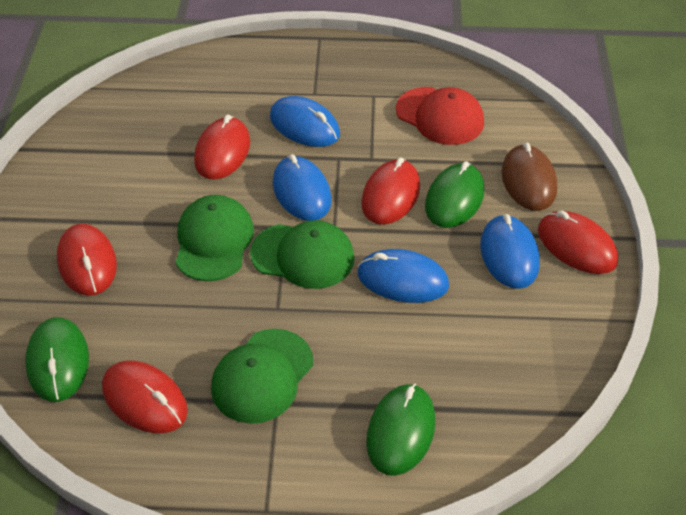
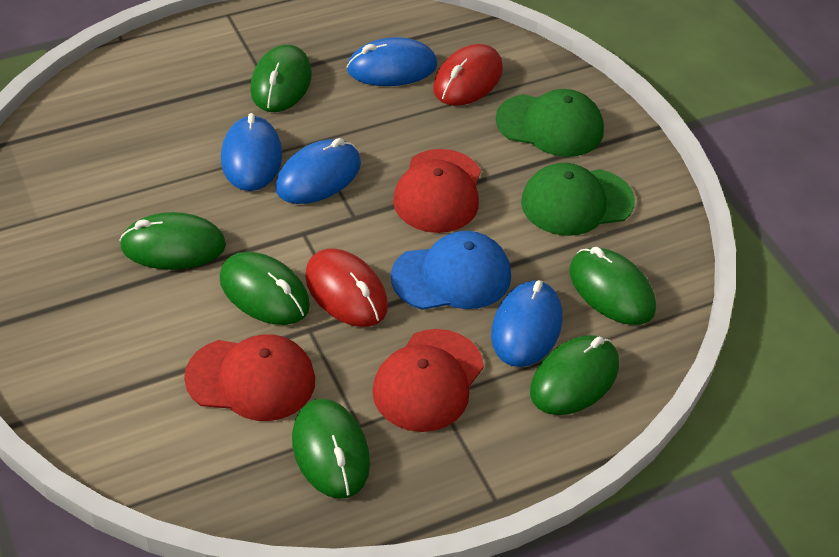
blue cap: none = 0 -> [391,231,511,310] = 1
brown mouse: [501,143,557,211] = 1 -> none = 0
green cap: [176,195,254,281] [211,329,313,424] [250,220,355,289] = 3 -> [496,89,604,157] [521,163,635,236] = 2
green mouse: [25,317,89,402] [366,384,435,476] [425,161,485,228] = 3 -> [119,212,226,270] [219,252,310,325] [250,45,312,112] [292,399,370,499] [530,335,619,415] [569,247,656,325] = 6
red cap: [396,87,484,145] = 1 -> [184,334,315,421] [372,329,484,432] [393,149,481,233] = 3
red mouse: [57,223,117,296] [102,361,188,433] [194,115,250,179] [361,157,420,225] [538,210,618,274] = 5 -> [305,248,388,327] [433,44,503,106] = 2

